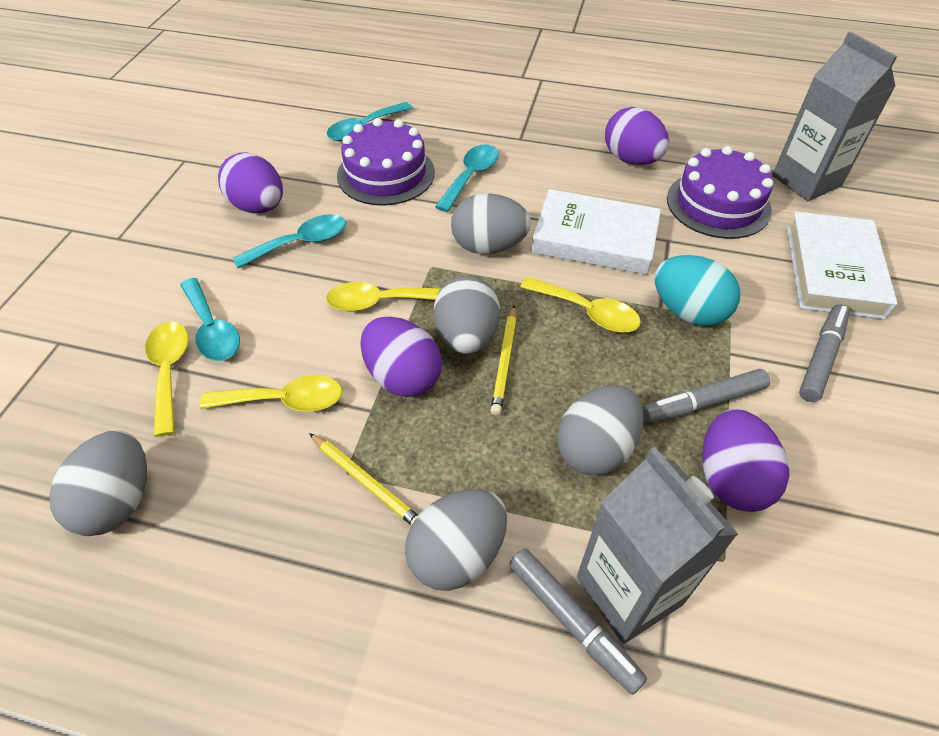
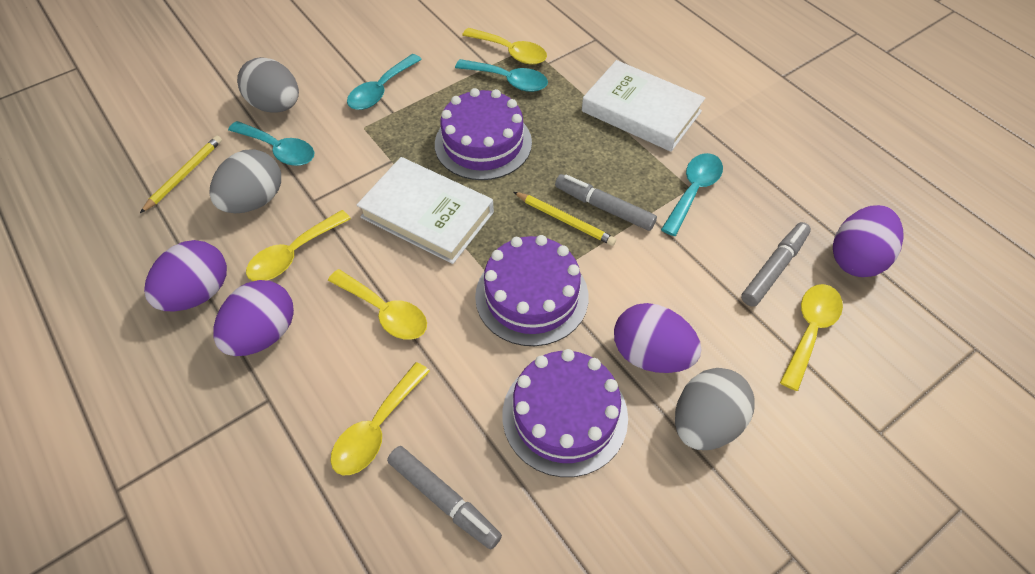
grey carton: [577,447,738,644] [772,31,897,201] = 2 -> none = 0
grey egg: [49,431,147,536] [405,489,507,591] [434,275,500,354] [451,193,531,254] [557,385,643,475] = 5 -> [209,149,281,213] [237,57,299,113] [675,368,755,450] = 3
purple cake: [337,118,435,206] [667,146,773,239] = 2 -> [435,88,532,180] [475,235,589,346] [502,349,628,477] = 3
turquoise egg: [655,255,741,326] = 1 -> none = 0
yellow spoon: [145,322,189,437] [200,375,342,412] [326,282,441,311] [520,277,641,333] = 4 -> [246,210,351,281] [328,269,427,340] [331,362,430,476] [462,28,547,65] [780,284,843,391] = 5

